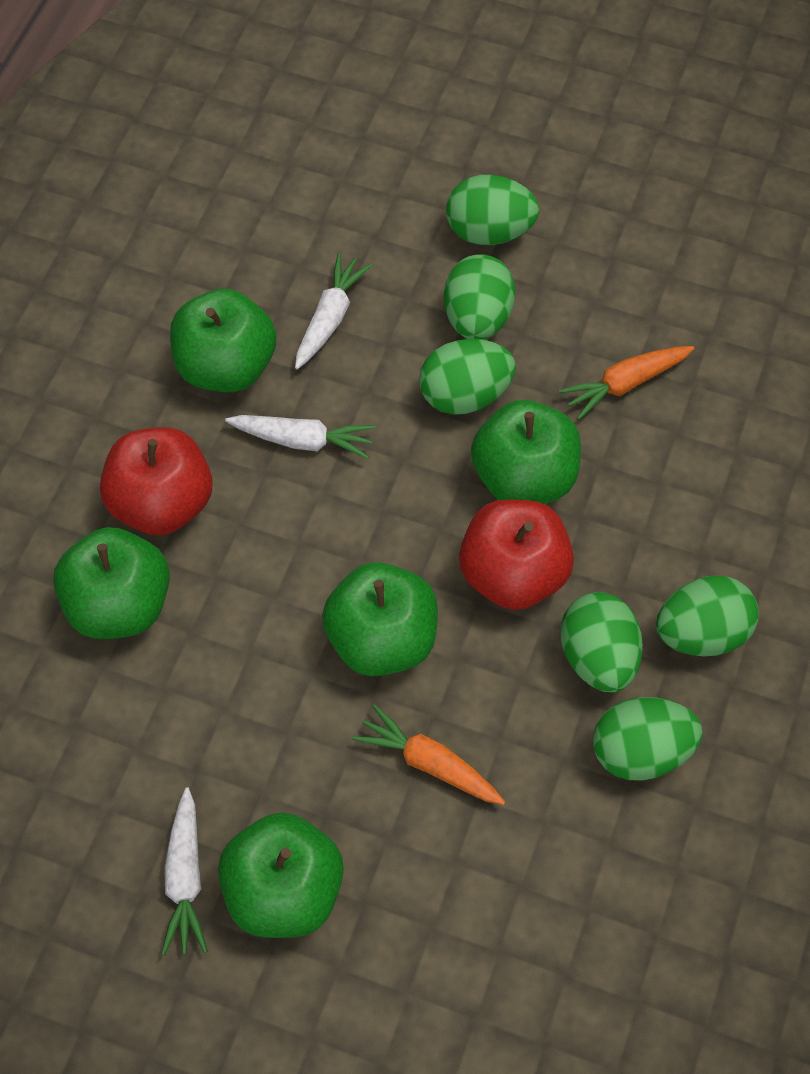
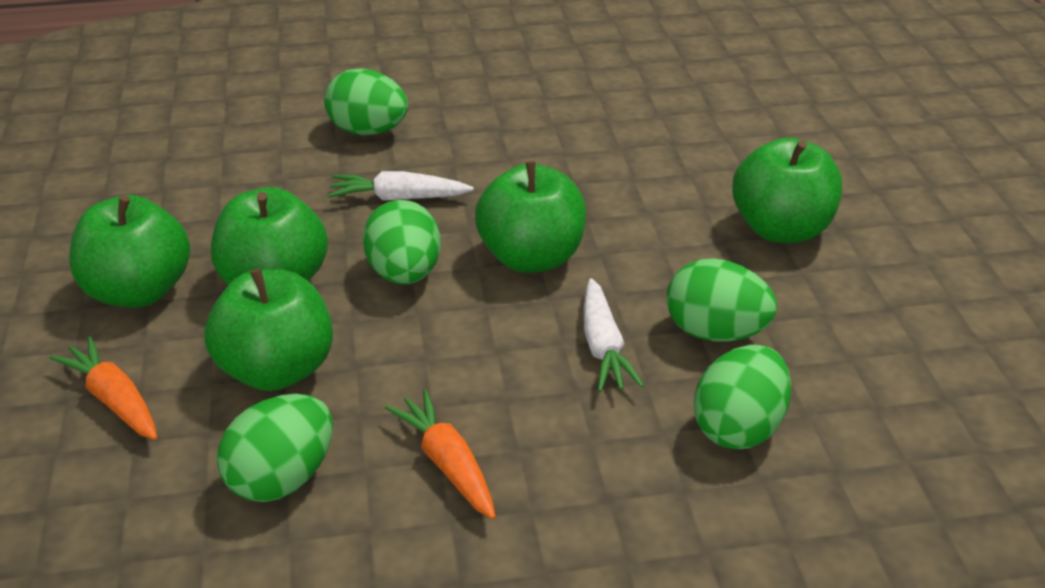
green egg: [419,339,516,415] [444,254,515,340] [446,175,539,245] [561,592,643,692] [593,697,702,781] [656,576,759,657] = 6 -> [217,394,333,502] [324,68,408,135] [363,200,441,284] [666,258,777,342] [694,345,791,449] = 5
red apple: [100,427,213,536] [459,499,574,610] = 2 -> none = 0
white carrot: [161,787,208,955] [225,415,375,459] [295,253,372,369] = 3 -> [328,171,474,201] [584,278,644,392] = 2

